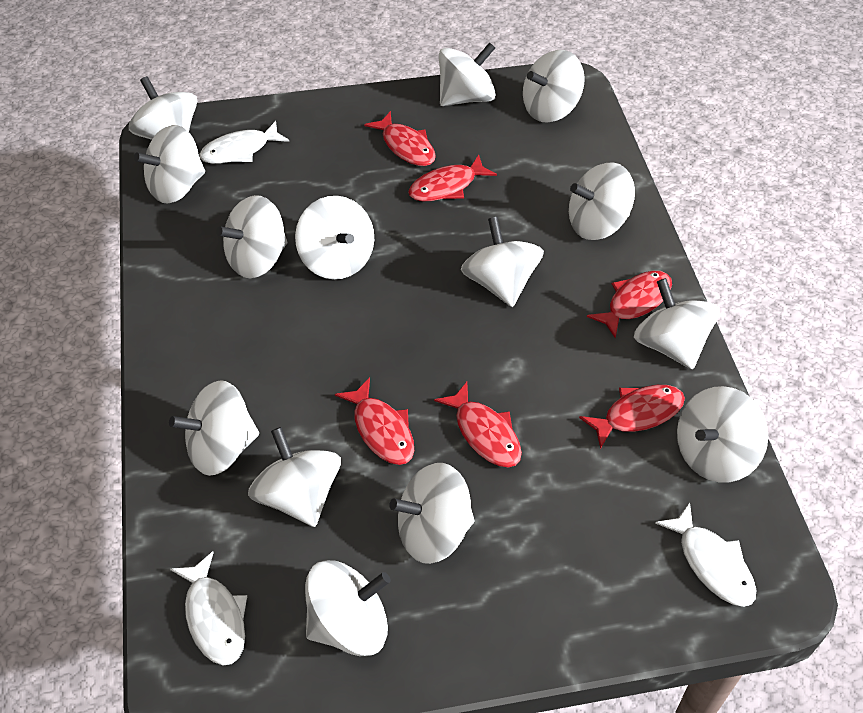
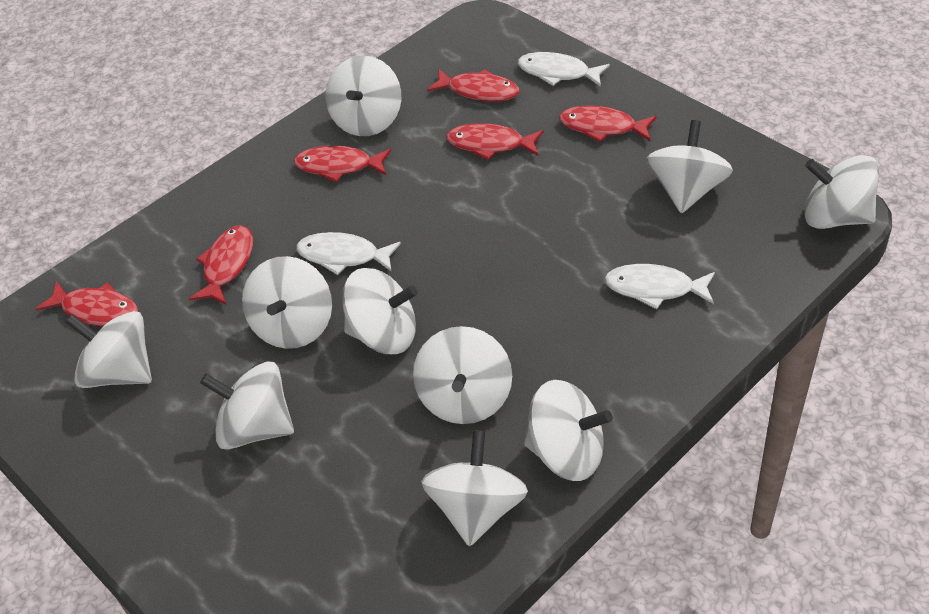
white spinning top: [129,76,197,140] [134,125,205,203] [169,380,259,476] [216,195,287,278] [248,427,341,527] [295,196,374,279] [305,560,391,656] [389,463,474,564] [439,42,495,106] [461,217,544,307] [523,50,585,123] [569,162,635,240] [634,278,720,369] [677,386,768,482] = 14 -> [66,311,152,388] [200,362,294,449] [242,256,332,349] [325,56,401,136] [342,268,418,354] [413,326,512,424] [421,430,528,546] [524,380,613,481] [646,120,733,213] [804,155,879,229] = 10

